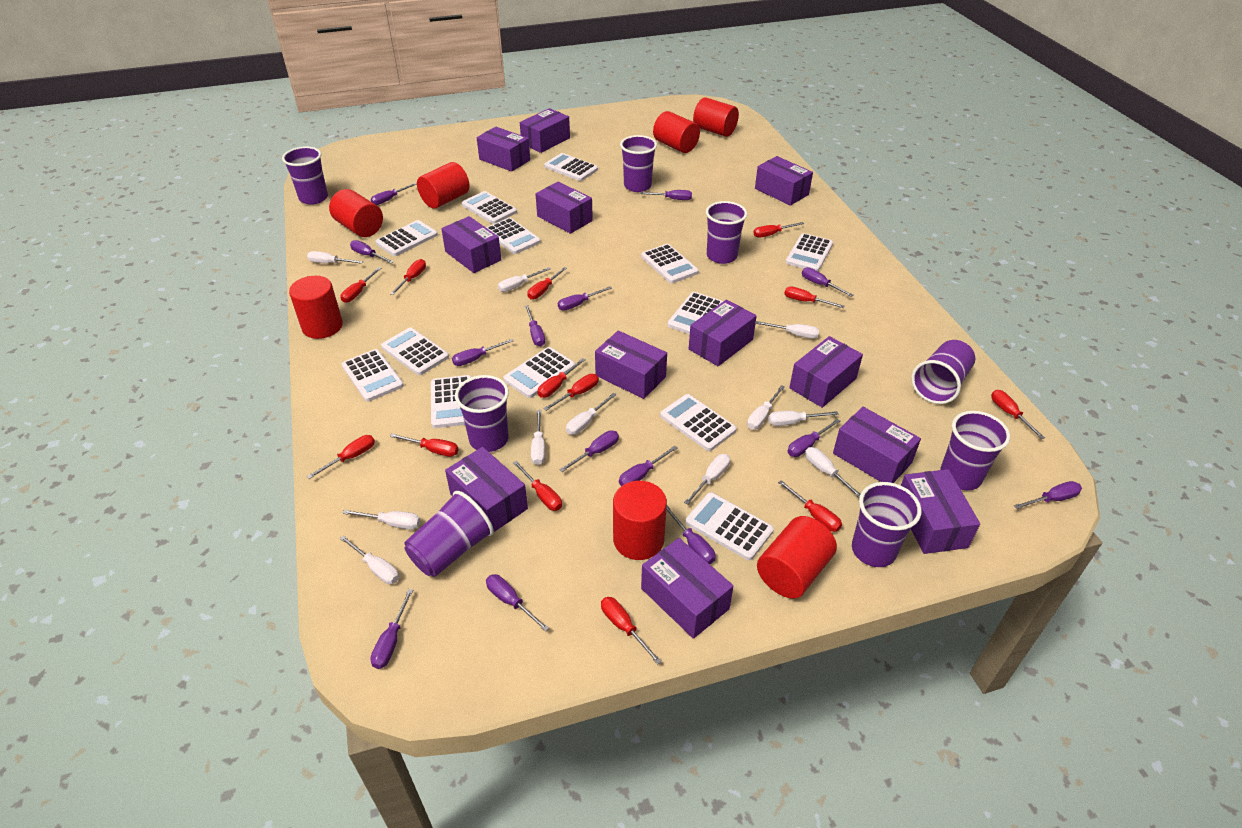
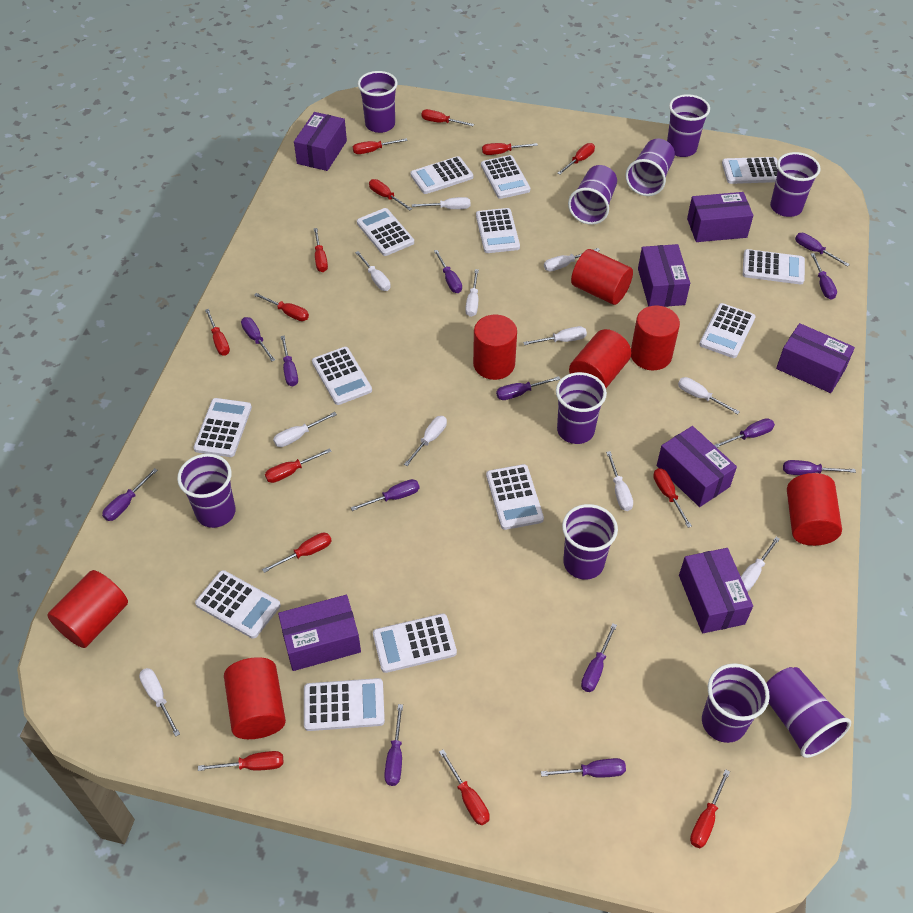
purple box: [441,216,501,273] [445,447,528,532] [477,127,530,172] [520,108,570,153] [535,181,593,234] [595,330,667,399] [641,538,733,639] [689,299,757,366] [755,156,813,206] [789,336,863,408] [833,407,921,483] [901,469,980,554] = 12 -> [278,595,361,671] [294,112,347,171] [638,244,690,307] [657,426,737,507] [679,548,753,633] [687,192,753,242] [776,323,855,393] = 7
purple cup: [282,146,328,205] [404,491,494,577] [455,375,509,452] [620,135,657,192] [706,201,747,264] [852,482,922,567] [911,340,975,404] [940,411,1010,490] = 8 -> [177,454,236,528] [358,71,398,133] [556,372,607,444] [562,504,618,579] [568,165,617,225] [625,139,675,196] [667,94,710,157] [702,663,770,743] [766,667,851,758] [770,152,821,217] = 10
purple screwdriver: [350,240,393,263] [370,589,413,669] [371,183,417,205] [452,339,514,366] [486,574,549,632] [525,305,545,346] [558,286,612,311] [559,431,619,472] [619,445,677,486] [640,190,692,200] [666,505,716,564] [787,419,840,457] [802,267,853,297] [1014,481,1082,509] = 14 -> [102,468,158,521] [241,317,275,361] [281,335,298,386] [351,479,419,511] [384,704,403,786] [434,250,462,293] [496,376,560,400] [541,758,626,778] [581,623,617,692] [714,418,775,448] [783,460,856,475] [795,233,850,267] [811,253,837,300] = 13
red screwdriver: [307,435,375,479] [341,267,381,303] [390,259,426,295] [390,433,459,457] [513,461,562,511] [527,267,567,300] [537,358,586,398] [543,374,599,411] [601,597,662,665] [753,222,804,238] [778,480,842,532] [784,286,844,308] [991,390,1045,439] = 13 -> [198,751,283,771] [205,309,230,356] [254,293,309,321] [262,532,332,573] [265,448,332,483] [314,228,328,272] [353,138,408,154] [369,179,412,211] [421,109,474,126] [439,749,490,825] [482,143,538,155] [557,143,595,175] [653,468,692,528] [690,769,730,848] = 14

